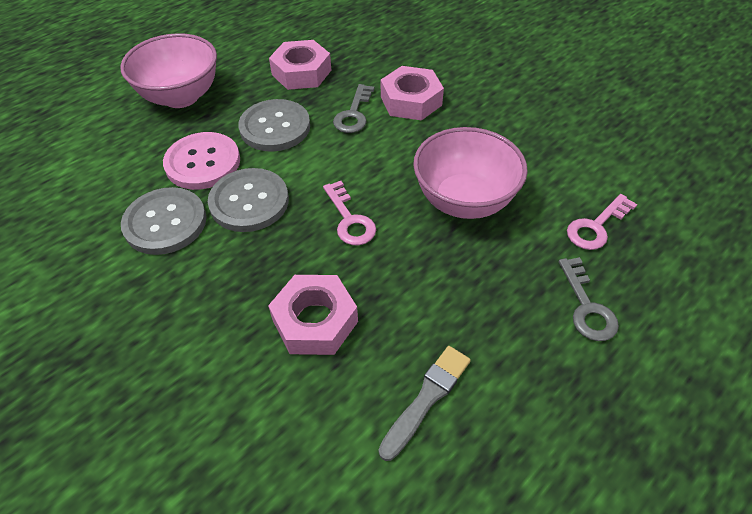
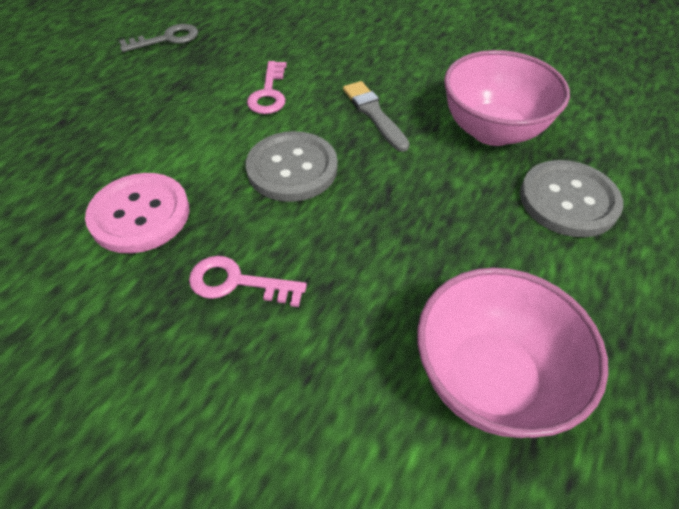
grey button: [121,187,206,255] [208,168,289,232] [238,99,310,152] = 3 -> [246,131,338,202] [520,160,623,237] = 2
grey key: [333,84,374,133] [559,257,619,341] = 2 -> [119,24,198,52] = 1
pink nut: [268,275,358,355] [269,40,331,90] [381,66,444,121] = 3 -> none = 0

